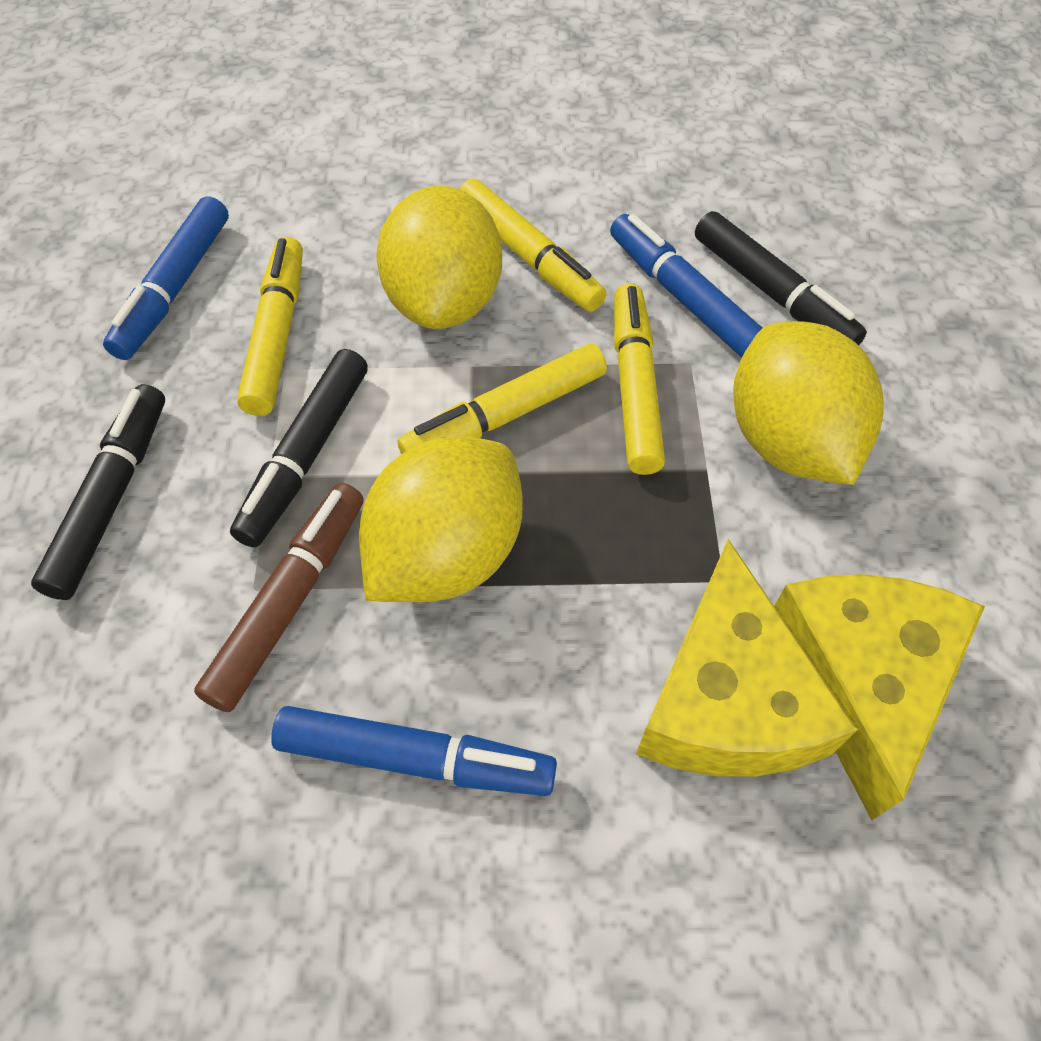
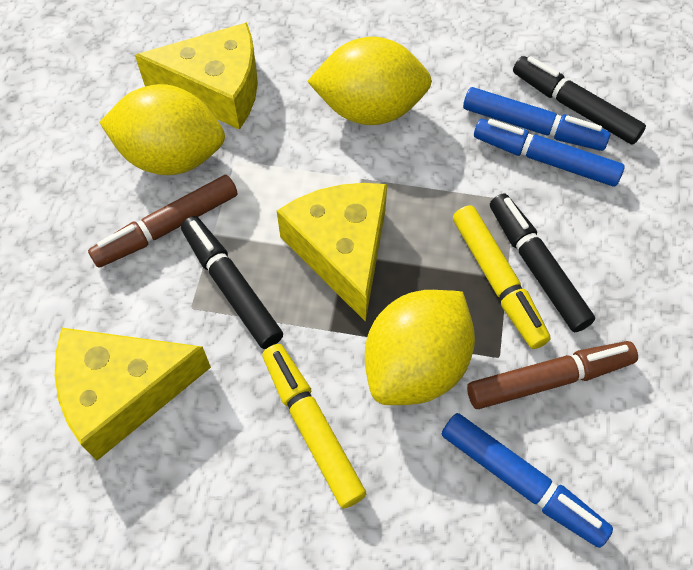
brown marker: [194,483,364,712] = 1 -> [88,175,238,268] [467,341,638,409] = 2
yellow cheese: [636,539,858,777] [774,574,985,820] = 2 -> [55,328,211,460] [135,22,258,130] [277,183,387,322] = 3
yellow marker: [237,237,303,416] [397,343,607,454] [460,179,606,312] [614,283,665,475] = 4 -> [262,344,366,508] [453,205,551,349] = 2

